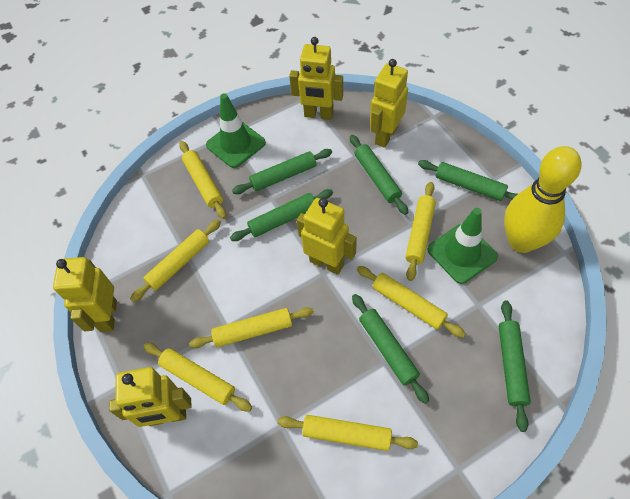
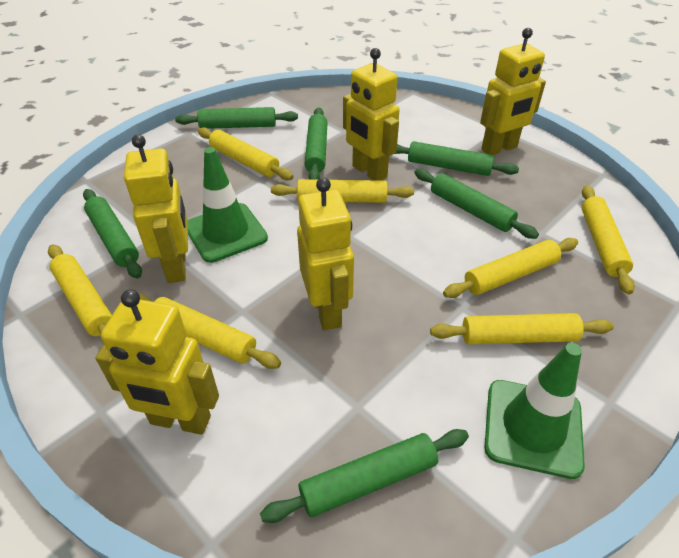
yellow bowling pin: [504,146,581,253] = 1 -> none = 0

